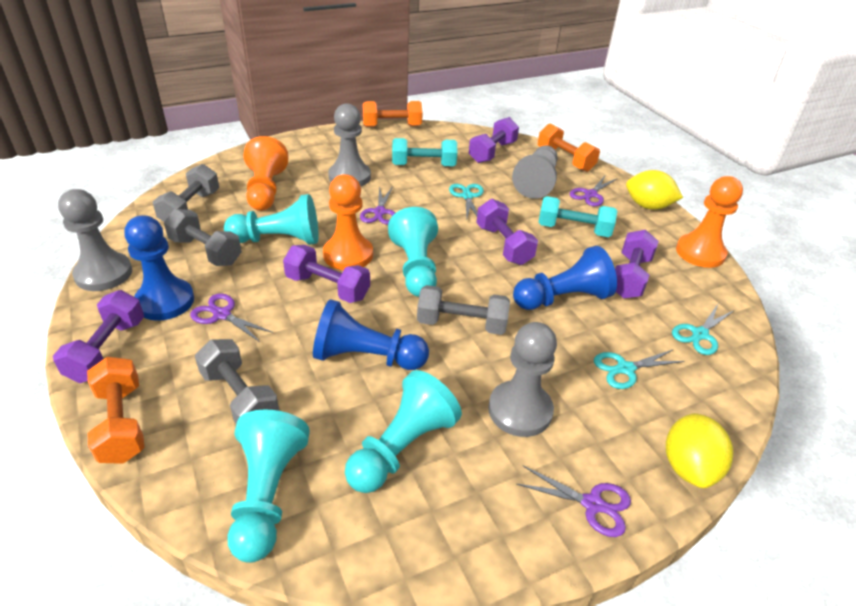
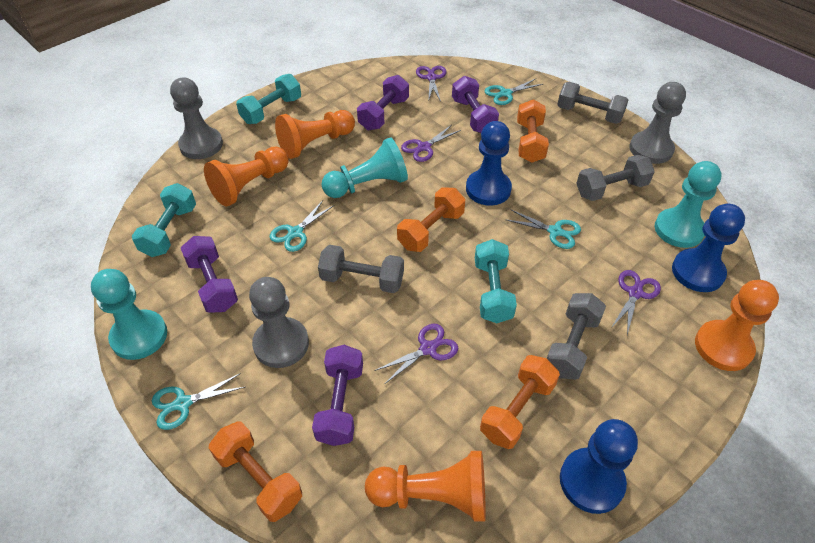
grey pawn: [58,189,132,291] [328,103,371,186] [488,322,557,437] [512,146,558,199] = 4 -> [170,78,223,159] [249,277,309,368] [630,82,686,164] = 3
orange dumbbell: [87,357,145,464] [363,101,423,127] [538,124,600,172] = 3 -> [209,422,302,522] [397,187,465,252] [480,355,560,449] [517,99,549,163] = 4
orange pawn: [243,136,289,211] [323,174,373,270] [676,176,743,268] = 3 -> [204,147,289,206] [275,110,355,159] [365,451,486,521] [695,280,779,371] = 4
purple dumbbell: [53,290,144,383] [283,245,370,303] [469,117,519,163] [476,199,538,265] [615,230,659,298] = 5 -> [181,236,238,313] [312,345,363,446] [357,75,409,130] [452,76,499,133] = 4
turquoise dumbbell: [392,138,457,166] [538,196,617,237] = 2 -> [132,183,196,257] [236,74,301,124] [475,239,517,323] = 3
turquoise pawn: [224,194,319,245] [227,410,310,563] [345,370,462,493] [388,207,438,297] = 4 -> [91,269,167,360] [321,137,408,198] [655,161,722,248] = 3
turquoise scissors: [449,184,484,218] [594,349,685,389] [672,304,733,355] = 3 -> [152,373,245,430] [269,200,334,252] [485,79,543,105] [505,209,581,249] = 4
yellow lemon: [626,170,683,210] [666,413,733,488] = 2 -> none = 0

